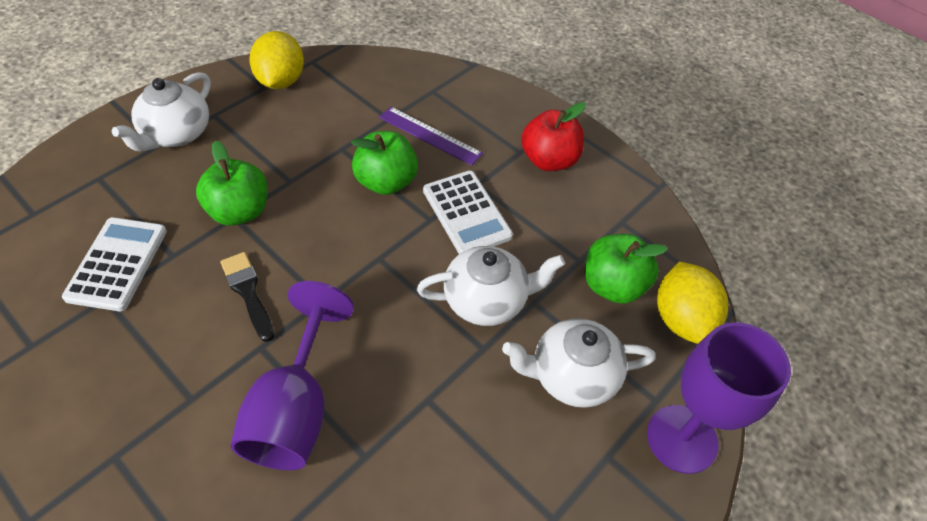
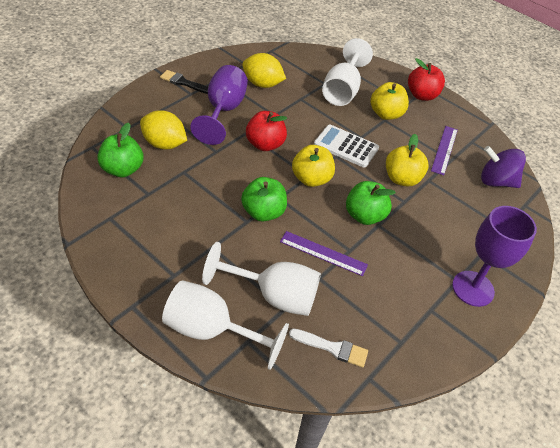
purple ruler: [379,107,483,166] = 1 -> [280,231,368,276] [431,126,458,175] = 2
purple spinning top: none = 0 -> [481,146,526,188] = 1
red apple: [521,102,586,171] = 1 -> [246,111,287,151] [408,58,445,101] = 2
white brush: none = 0 -> [289,329,368,368] = 1
white calculator: [62,217,167,311] [423,171,513,254] = 2 -> [314,125,379,168] = 1
white goblet: none = 0 -> [162,280,289,370] [202,242,321,316] [322,38,373,106] = 3
white teapot: [112,72,211,151] [417,246,565,326] [502,318,656,408] = 3 -> none = 0
yellow apple: none = 0 -> [292,145,335,187] [370,82,409,120] [386,134,429,187] = 3

